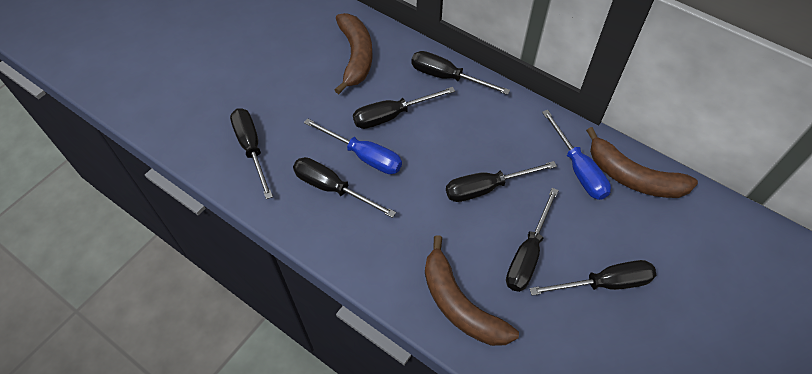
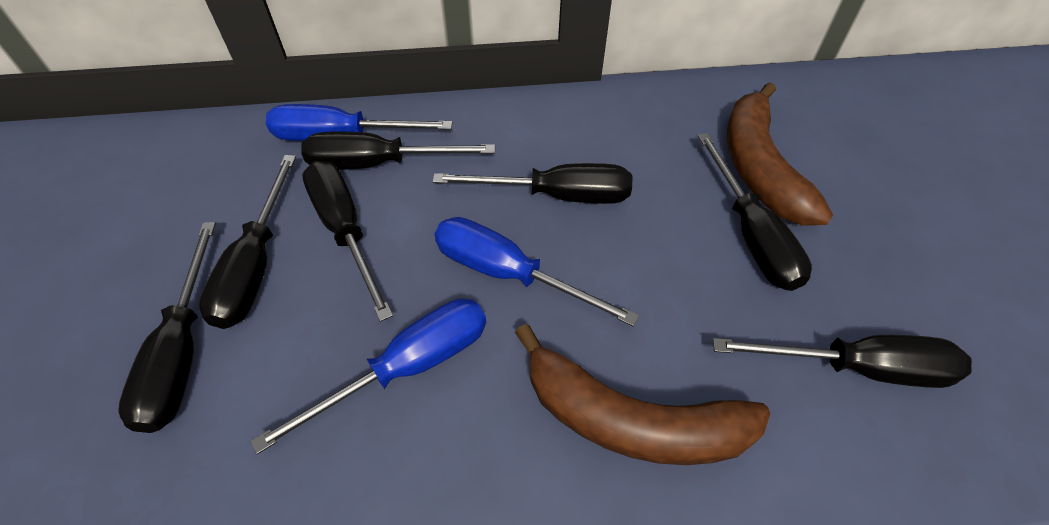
blue screwdriver: [304,118,402,174] [542,110,611,200] = 2 -> [250,298,486,454] [266,104,453,141] [434,217,639,327] = 3
brown banana: [335,13,373,94] [425,235,519,346] [586,127,698,198] = 3 -> [515,324,770,465] [727,82,833,226] = 2

